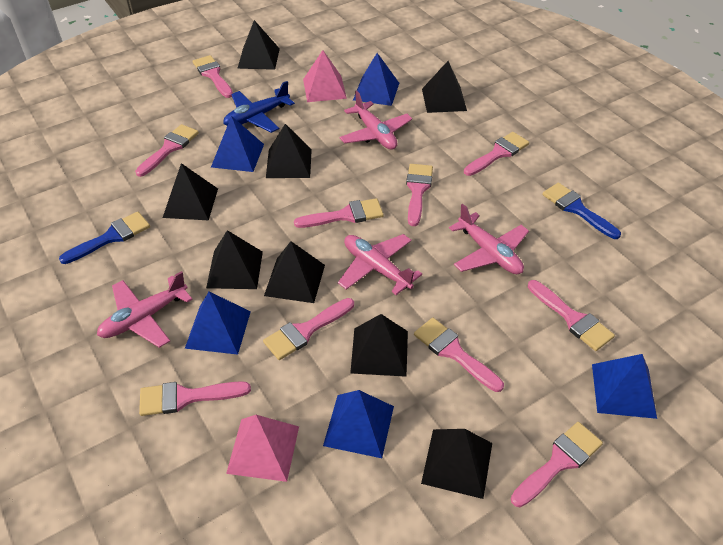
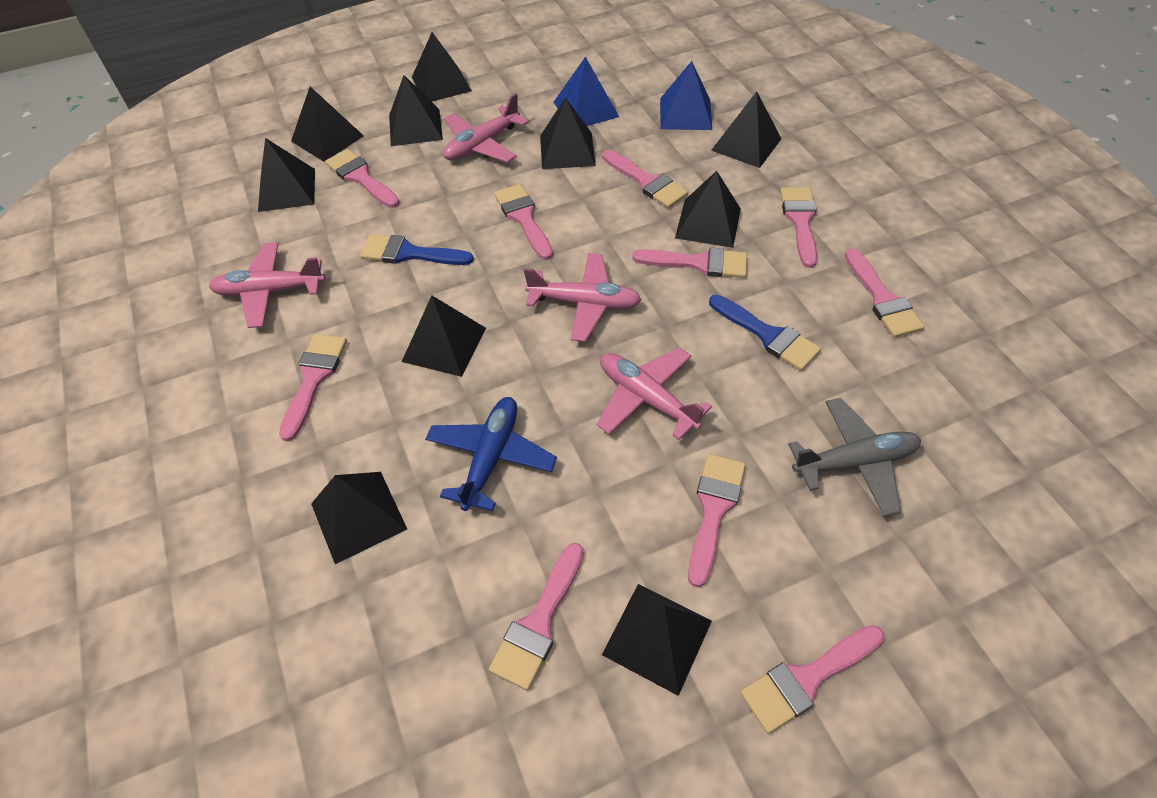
black pyramid: [163,163,218,220] [206,230,263,289] [237,20,280,70] [264,241,325,303] [266,124,312,178] [350,314,408,377] [421,429,492,499] [422,61,467,113] = 8 -> [258,138,315,212] [291,87,364,162] [311,472,407,564] [389,75,443,146] [402,295,486,377] [412,32,472,102] [540,97,596,169] [602,584,712,696] [675,171,741,248] [711,91,781,168] = 10
blue pyramid: [185,291,251,355] [211,116,264,172] [323,390,394,458] [353,53,399,106] [592,354,657,419] = 5 -> [554,57,619,126] [660,61,712,130] = 2
grey plane: none = 0 -> [788,398,921,517] = 1
pink pyramid: [226,415,299,482] [303,50,347,102] = 2 -> none = 0

